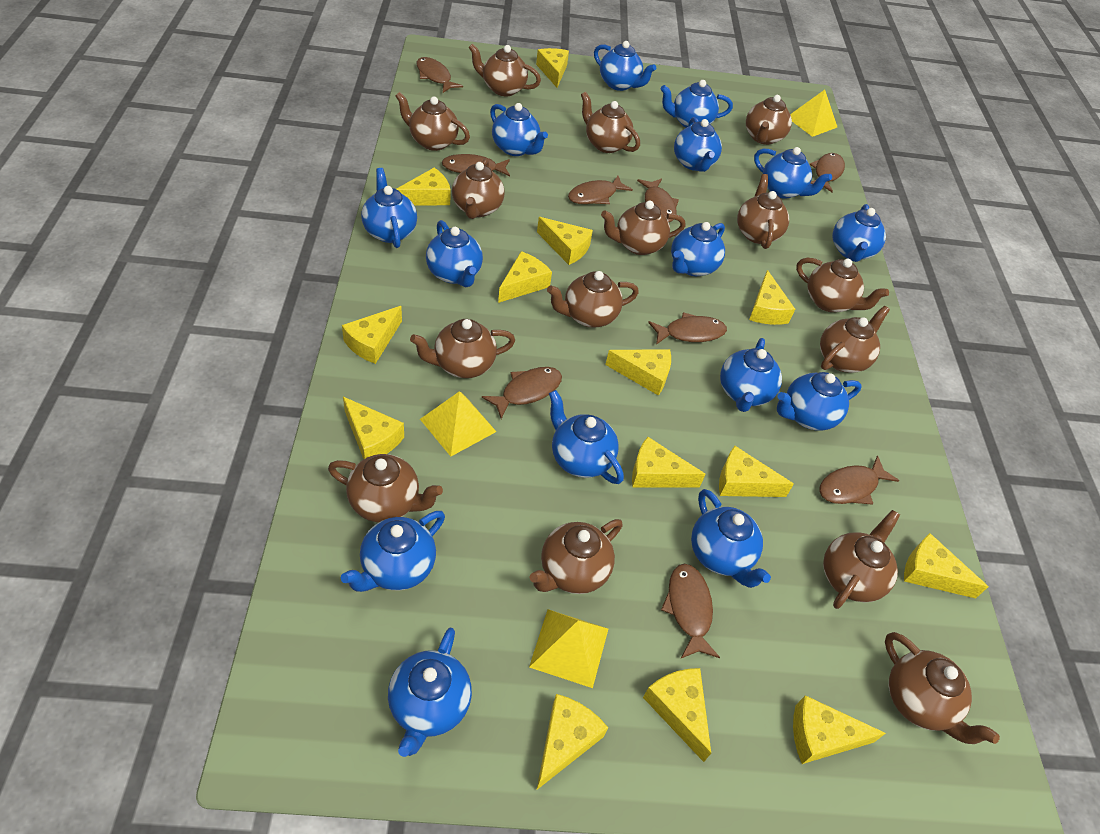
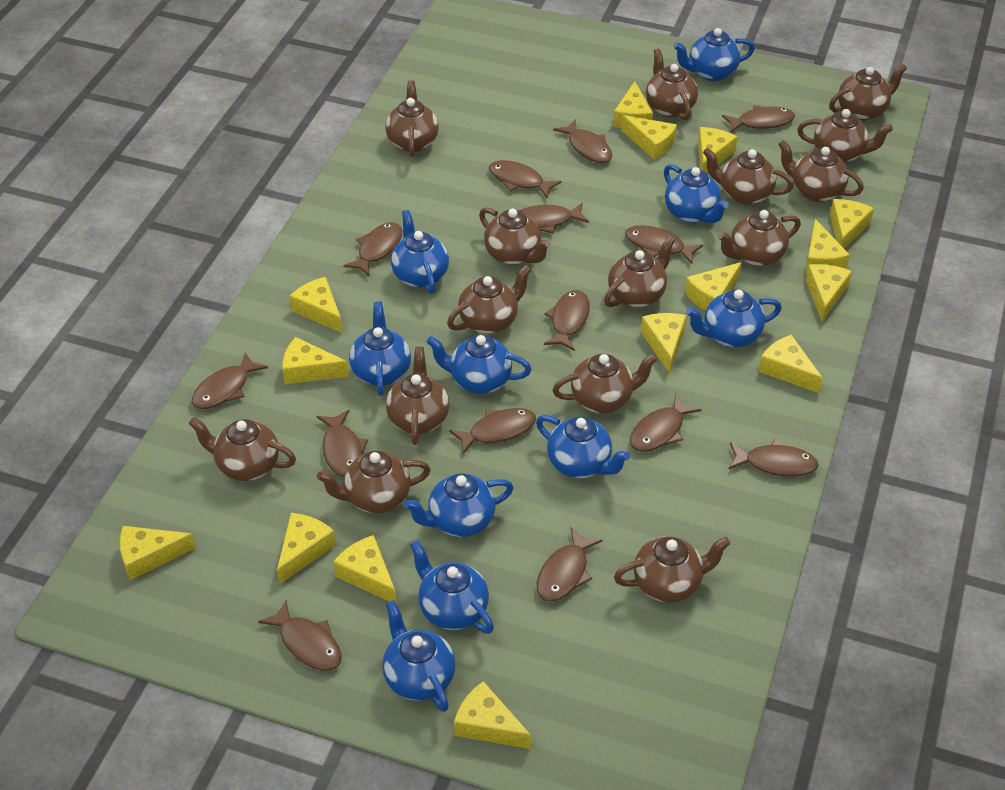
blue teapot: [341,511,445,592] [361,168,417,248] [388,627,472,757] [426,220,483,287] [490,103,548,156] [549,390,624,484] [594,41,656,91] [660,80,733,128] [671,222,725,276] [674,117,722,172] [691,489,771,588] [720,338,782,412] [754,147,832,199] [777,372,862,431] [832,204,886,262] = 15 -> [349,302,411,396] [382,600,456,712] [391,210,449,294] [404,473,514,537] [410,540,494,634] [427,335,531,394] [536,415,630,478] [664,164,729,223] [673,28,755,81] [686,290,782,348] = 10
brown fish: [416,57,463,93] [442,154,510,177] [482,367,562,419] [568,176,633,204] [637,178,679,222] [648,312,727,345] [661,564,720,658] [809,153,845,192] [819,455,899,505] = 9 -> [192,352,268,409] [258,599,342,671] [317,410,368,478] [344,222,402,277] [449,408,536,455] [489,160,561,198] [519,202,589,233] [537,527,602,602] [544,290,590,351] [553,119,612,163] [625,225,703,264] [630,393,702,452] [722,105,795,133] [728,439,819,477] = 14
yellow cheese: [342,306,402,364] [343,397,404,459] [396,168,451,206] [498,251,552,303] [536,48,569,88] [537,217,593,265] [537,694,608,790] [605,349,671,396] [632,437,706,488] [643,668,711,762] [719,446,794,497] [749,270,795,325] [793,695,886,764] [904,533,988,598] = 14 -> [120,526,196,580] [277,513,336,584] [282,337,349,384] [290,277,343,333] [333,535,396,603] [454,681,531,749] [613,81,653,128] [622,115,677,160] [641,313,686,374] [685,262,742,311] [698,127,738,173] [759,335,823,393] [805,219,850,274] [806,264,852,322] [830,199,874,249] = 15
yellow pyramid: [420,391,496,456] [529,609,608,688] [790,90,837,137] = 3 -> none = 0

